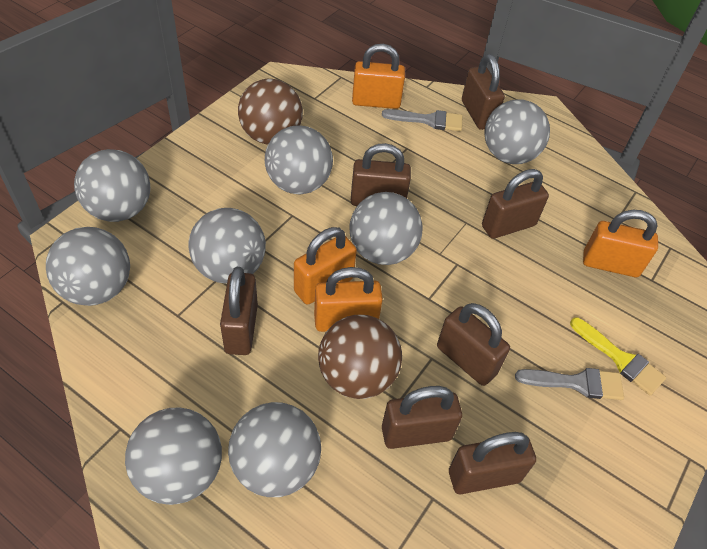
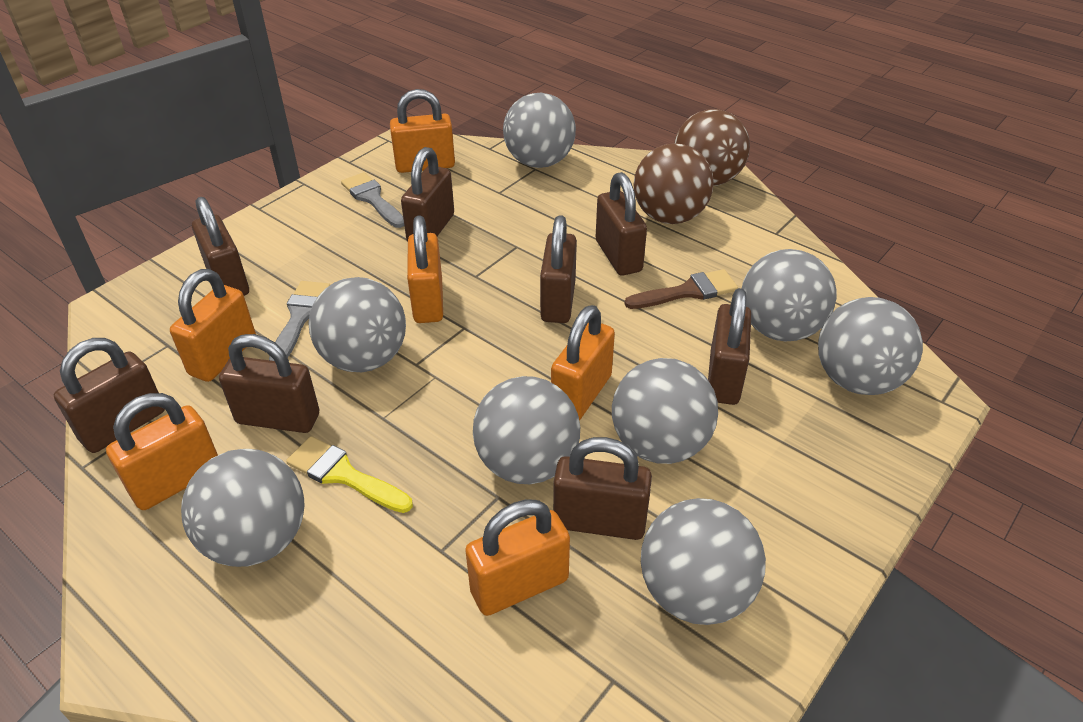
brown brush: none = 0 -> [624,269,738,309] = 1
brown padlock: [220,267,258,355] [351,143,411,206] [382,386,462,449] [437,303,510,386] [449,432,536,494] [462,54,505,130] [482,169,549,239] = 7 -> [54,338,165,453] [192,197,249,296] [219,334,319,433] [401,147,454,242] [540,215,577,323] [553,437,652,540] [596,172,647,276] [708,288,751,405] = 8
orange padlock: [294,227,357,305] [314,267,383,332] [352,44,405,109] [583,210,658,277] = 4 -> [106,393,218,510] [170,269,256,382] [390,89,455,173] [407,215,443,323] [465,499,570,616] [551,305,615,420] = 6

